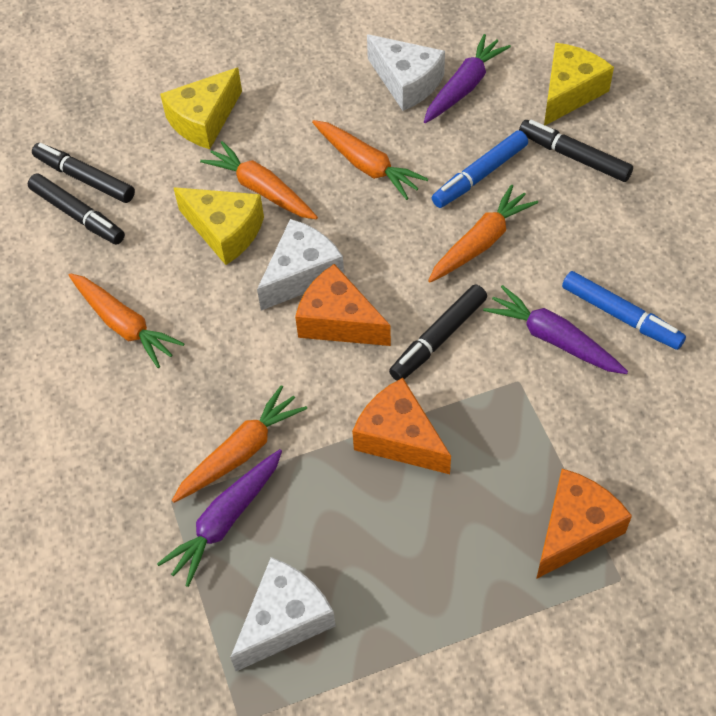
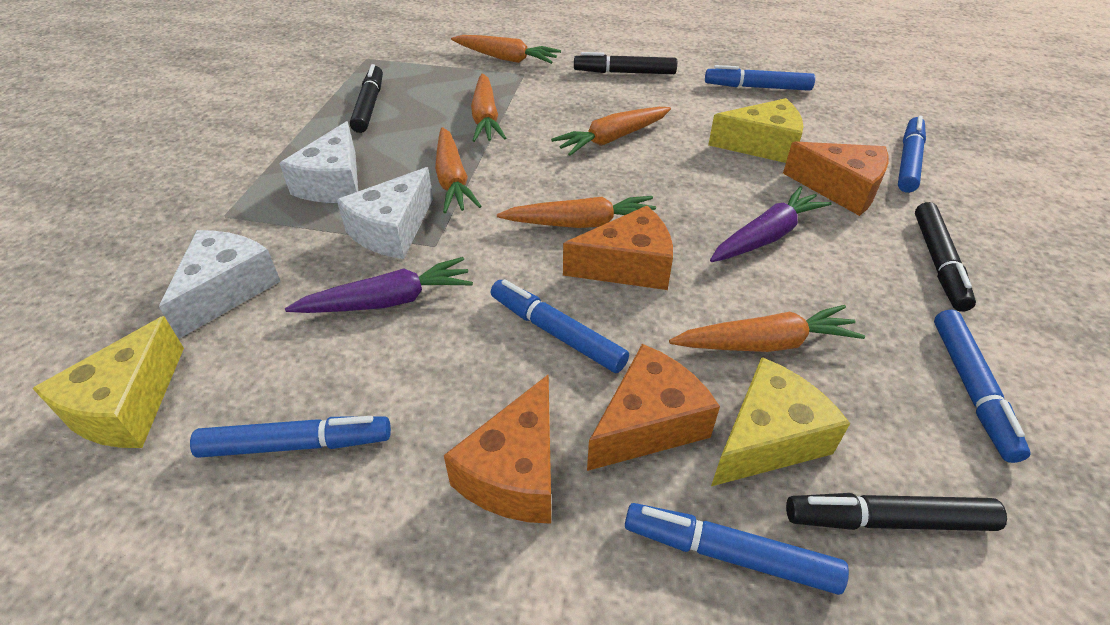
blue marker: [432,130,528,208] [562,271,686,350] = 2 -> [190,416,391,458] [491,279,629,373] [625,503,849,595] [705,65,815,91] [898,115,926,193] [934,310,1030,463] = 6
orange carrot: [69,273,185,368] [172,385,307,503] [200,141,318,220] [312,120,428,200] [428,185,538,283] = 5 -> [435,127,482,213] [451,35,561,64] [471,73,506,142] [497,196,656,228] [551,107,671,156] [669,305,865,352] = 6
orange cheese: [295,264,391,346] [352,378,451,474] [536,469,632,579] = 3 -> [444,374,551,524] [563,206,673,290] [587,344,720,471] [783,141,889,216] = 4
purple carrot: [157,449,282,587] [424,34,511,123] [483,285,628,374] = 3 -> [285,257,473,313] [710,186,831,262] = 2

